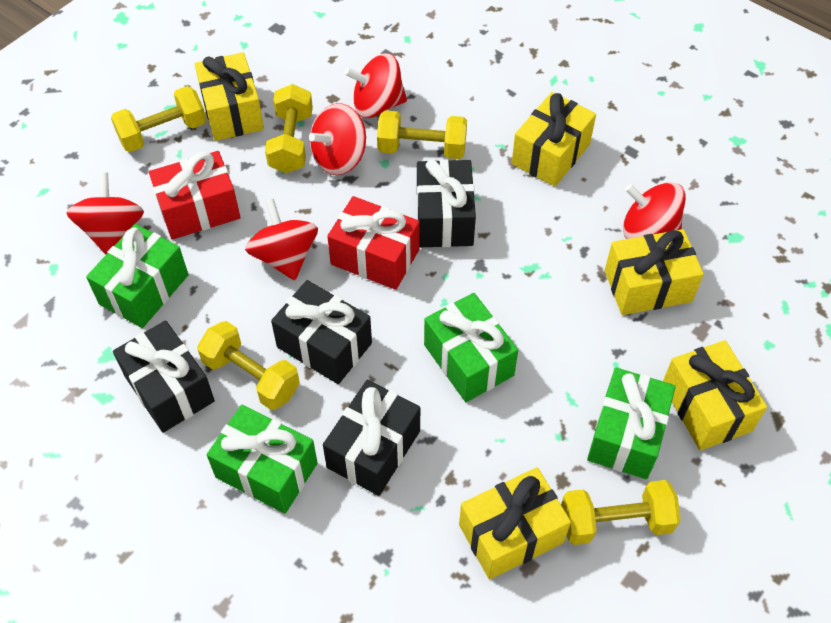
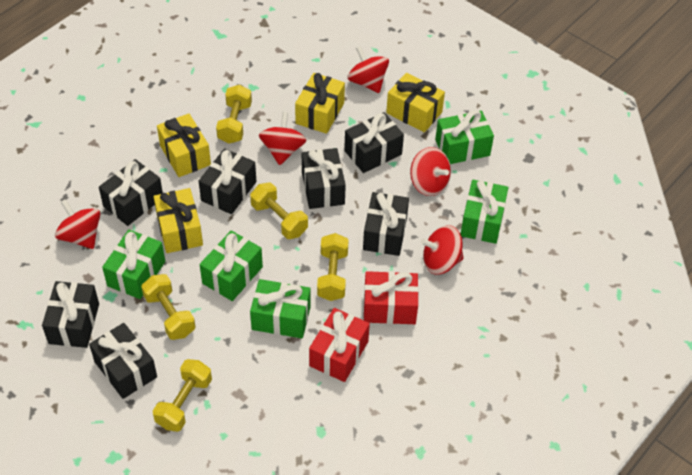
black gift: [113,321,215,433] [271,280,372,384] [323,380,420,496] [417,159,476,247] = 4 -> [42,281,99,348] [89,323,157,399] [99,159,163,226] [199,149,256,214] [302,148,346,209] [344,112,404,173] [363,192,409,256] = 7
green gift: [86,224,189,328] [207,404,317,514] [424,293,518,402] [587,368,676,479] = 4 -> [102,230,165,299] [200,230,263,301] [250,279,311,338] [435,110,494,164] [461,180,508,244] = 5
yellow gift: [194,52,264,141] [459,467,571,580] [512,92,596,187] [605,229,704,315] [663,340,767,450] = 5 -> [154,188,203,253] [157,114,211,177] [295,73,345,134] [386,73,445,132] = 4

